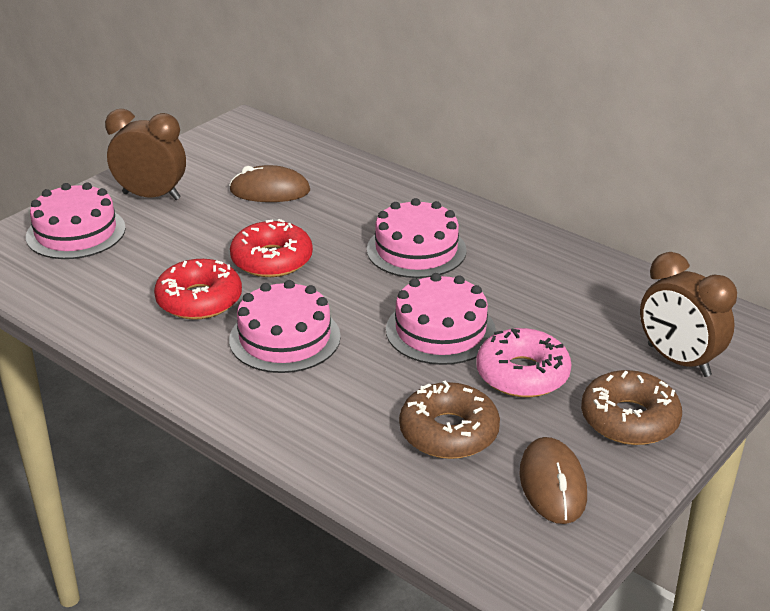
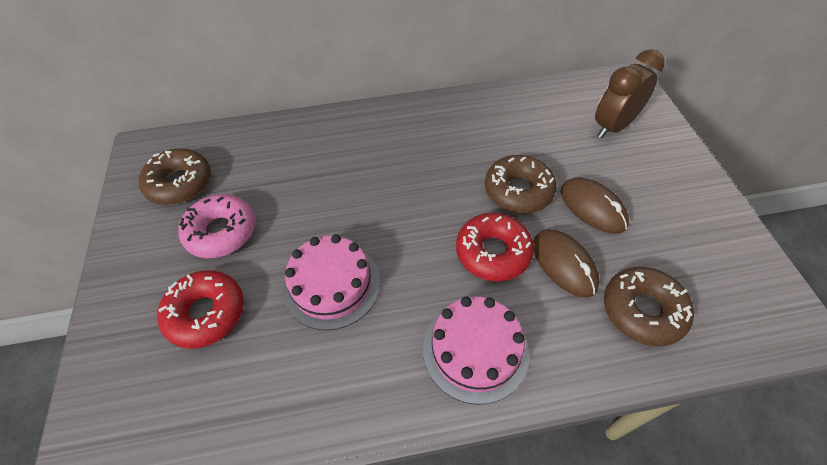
brown clock: [105,109,186,200] [640,252,737,377] = 2 -> [595,49,665,139] = 1
brown donut: [399,381,500,459] [581,370,682,445] = 2 -> [139,148,211,205] [485,155,557,213] [604,267,694,346] = 3
pink cake: [26,182,126,259] [229,280,341,373] [367,198,467,278] [386,273,496,365] = 4 -> [283,234,380,330] [423,297,529,404] = 2

